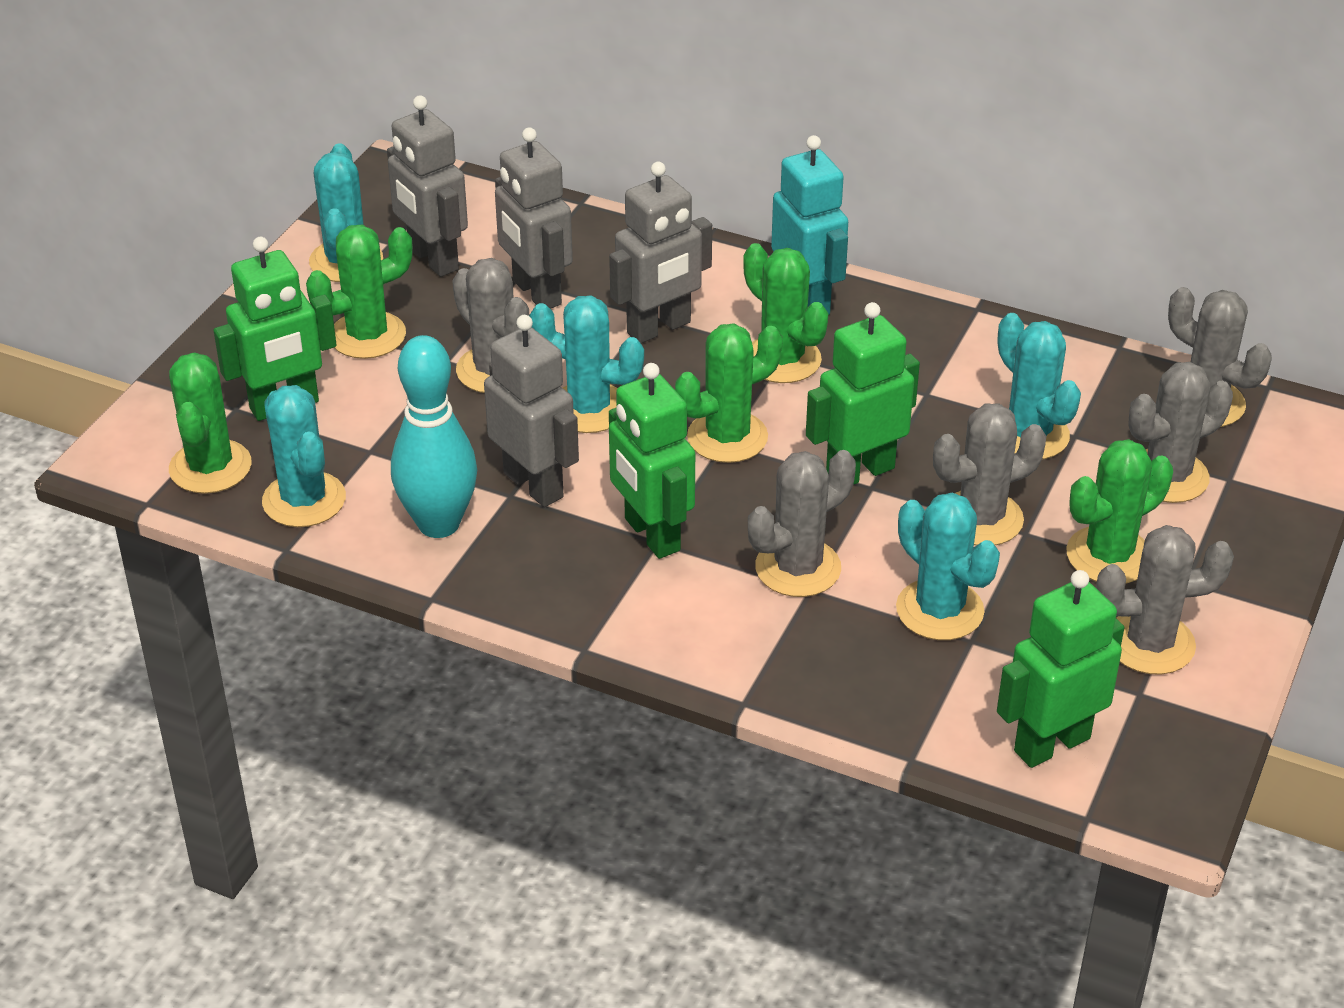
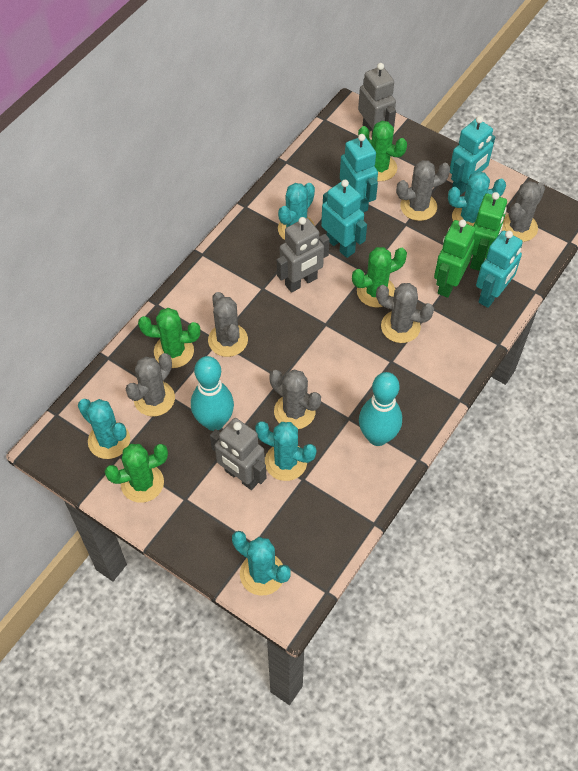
green cactus: [169,352,252,494] [306,225,413,359] [675,323,783,463] [743,243,828,383] [1066,439,1173,583] = 5 -> [105,444,168,503] [138,308,200,368] [352,247,407,307] [358,121,407,181] = 4
green robot: [213,237,337,421] [609,363,695,559] [806,302,920,484] [997,570,1124,768] = 4 -> [434,220,476,298] [470,192,507,271] = 2
grey robot: [387,95,468,277] [484,315,579,507] [495,127,573,309] [609,162,712,343] = 4 -> [210,418,267,490] [277,217,330,293] [358,63,396,133] = 3
turquoise bowling pin: [391,335,477,538] = 1 -> [191,356,234,431] [359,372,402,446] = 2
turquoise robot: [771,135,848,315] = 1 -> [321,180,367,258] [340,134,378,212] [450,116,495,195] [476,231,523,308] = 4

